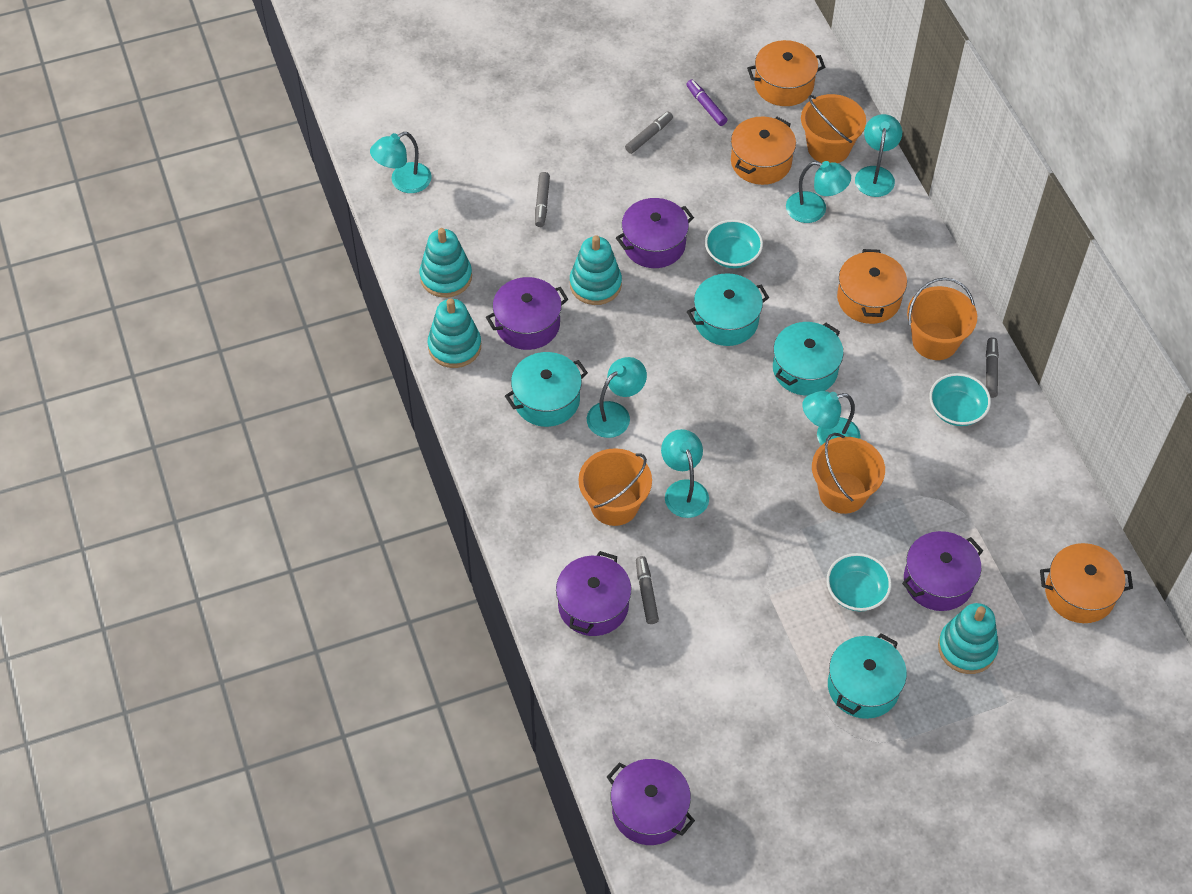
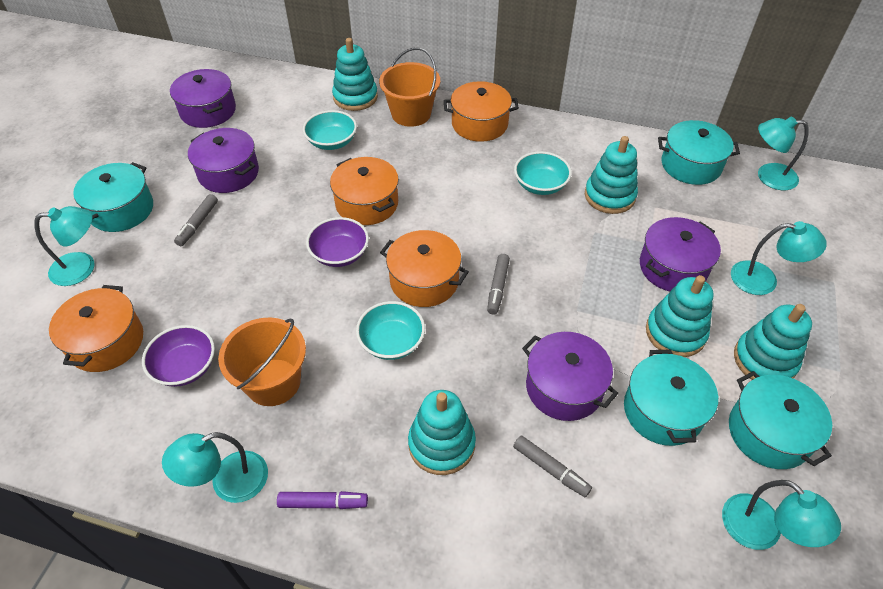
grey marker: [535,172,550,227] [625,112,673,154] [636,556,659,624] [986,337,999,398] = 4 -> [174,194,218,246] [487,254,510,315] [513,436,592,497] = 3
orange bucket: [578,448,652,526] [801,94,866,163] [812,433,885,514] [907,278,977,360] = 4 -> [218,317,306,406] [379,47,440,127] = 2
purple bowl: none = 0 -> [142,325,215,387] [306,217,369,267] = 2
purple pot: [486,277,568,350] [556,551,631,636] [607,759,695,845] [616,198,694,268] [902,531,983,611] = 5 -> [170,69,236,128] [188,128,259,193] [522,332,618,421] [640,217,721,291] = 4
turquoise lamp: [370,132,432,193] [587,357,647,438] [661,429,709,518] [786,161,851,223] [802,391,860,445] [855,114,902,197] = 6 -> [34,206,95,286] [162,432,268,503] [722,480,841,550] [731,221,827,295] [758,117,809,191] = 5
turquoise stacking toy: [420,228,472,298] [428,298,481,368] [570,235,622,305] [938,603,998,674] = 4 -> [332,38,378,111] [408,390,476,475] [585,136,638,214] [646,275,714,357] [734,304,812,380] = 5

